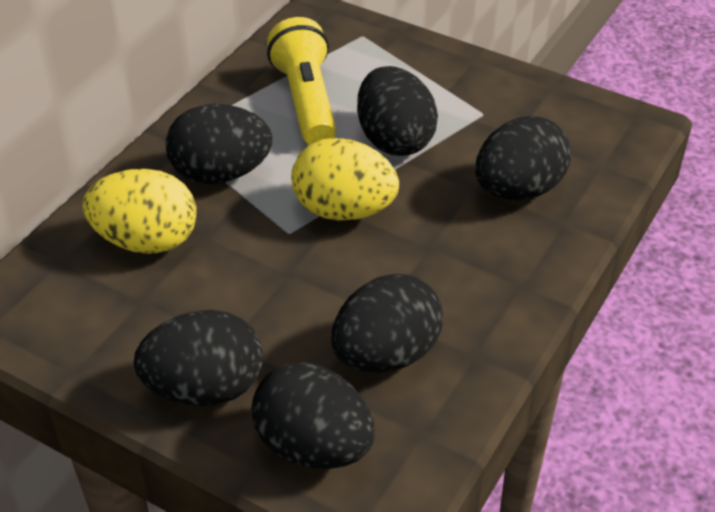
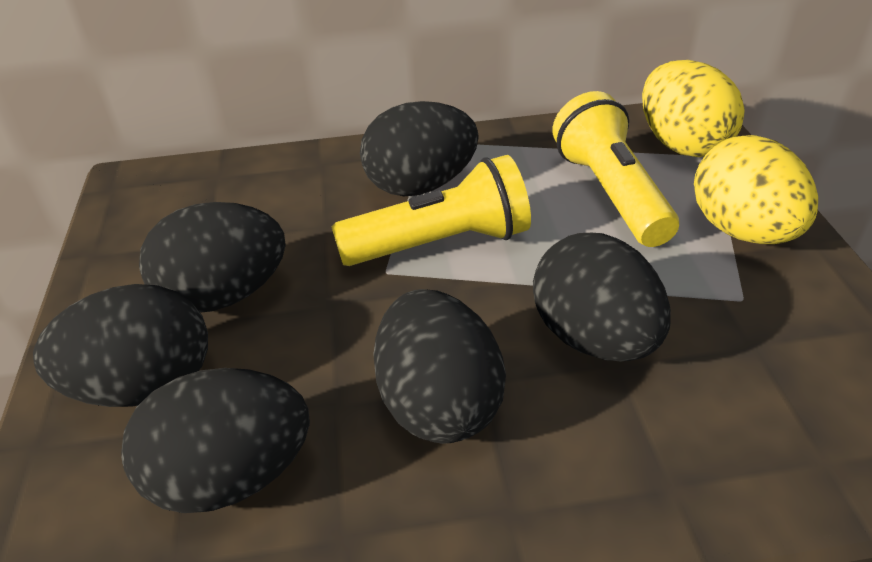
yellow flashlight: [267,17,336,145] = 1 -> [331,155,531,266] [553,91,679,247] = 2

